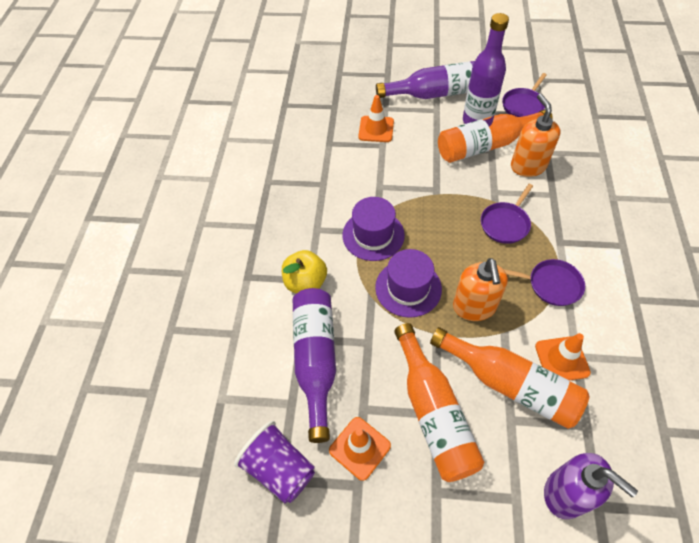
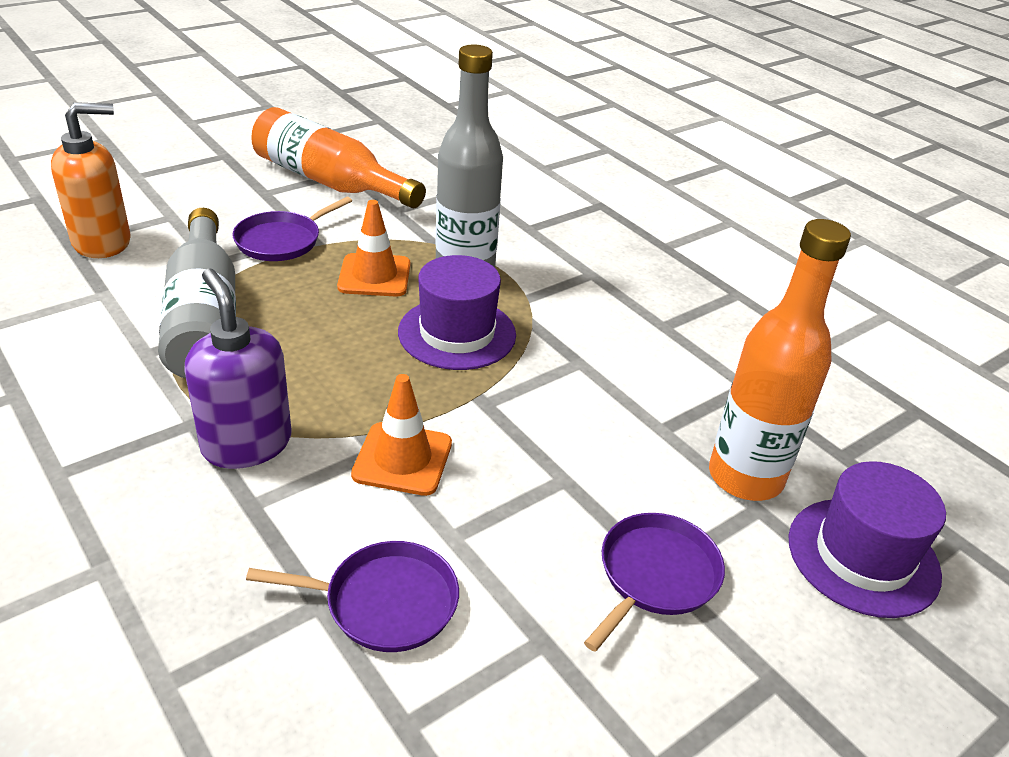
grey bottle: none = 0 -> [158,208,236,378] [435,45,503,267] = 2
orange bottle: [394,323,484,482] [430,327,589,429] [438,110,553,163] = 3 -> [251,107,426,208] [709,219,851,501] = 2
orange soap dispenser: [453,258,508,321] [511,94,560,177] = 2 -> [51,102,131,258] = 1
orange traffic cone: [329,417,391,481] [358,95,394,142] [535,333,591,381] = 3 -> [337,200,410,297] [351,374,452,496] = 2
purple bottle: [293,288,336,443] [376,61,475,99] [463,13,509,124] = 3 -> none = 0
purple cup: [234,421,315,504] = 1 -> none = 0
yellow apple: [282,250,327,293] = 1 -> none = 0

